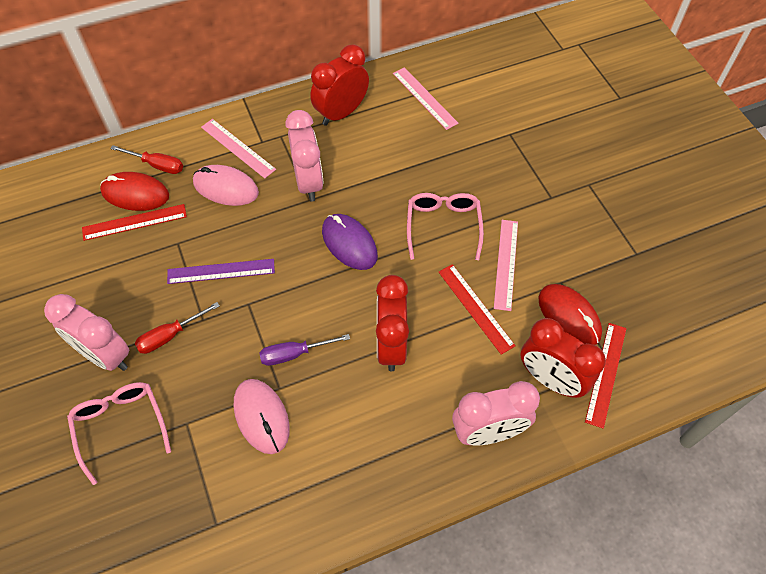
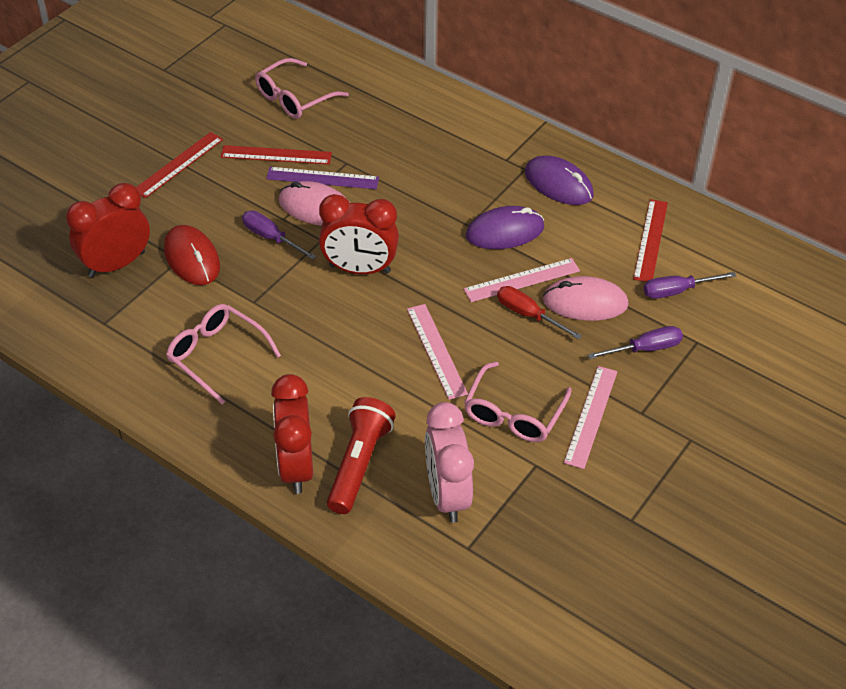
pink clock: [44,294,129,371] [285,110,324,202] [452,381,540,446] = 3 -> [425,402,474,523] = 1
pink glasses: [67,382,171,485] [407,193,484,260] = 2 -> [166,304,281,404] [255,58,349,119] [464,362,572,442] = 3
purple mouse: [322,214,378,270] = 1 -> [466,206,544,249] [525,156,594,205] = 2
purple screwdriver: [259,334,350,366] = 1 -> [242,211,316,260] [587,326,683,359] [643,272,736,299] = 3
red flashlight: none = 0 -> [327,397,396,514] = 1
red mouse: [100,172,169,211] [538,284,602,345] = 2 -> [164,225,220,285] = 1
red screwdriver: [110,145,183,174] [135,302,220,354] = 2 -> [497,286,582,340] = 1

